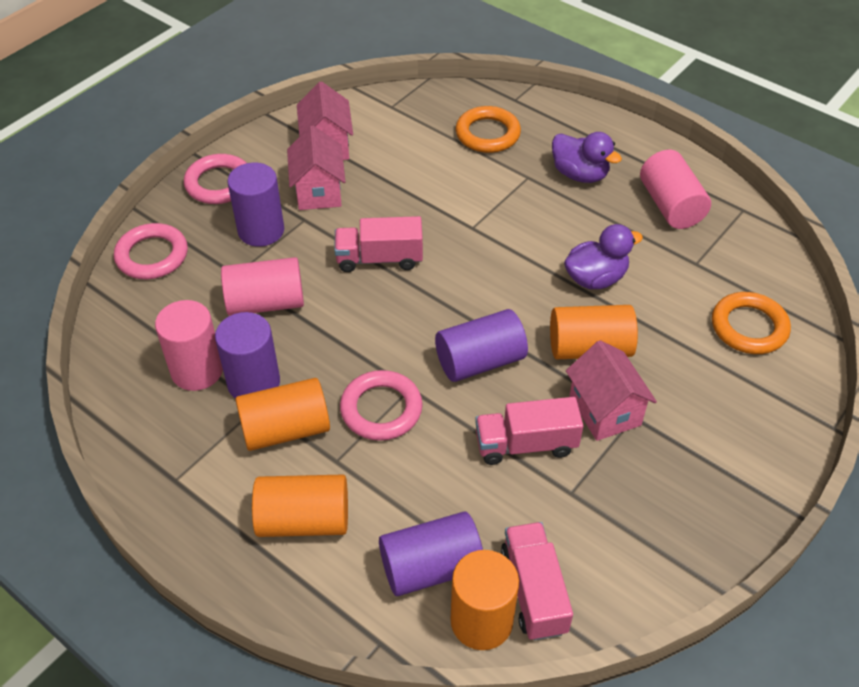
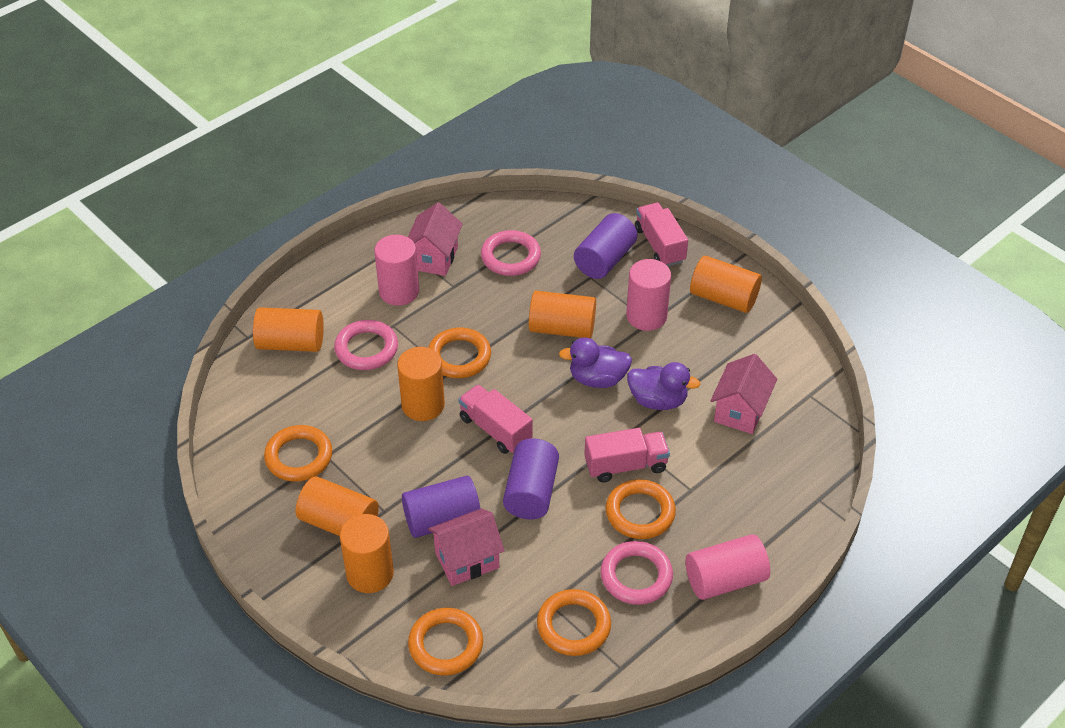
orange cylinder: [235,378,330,451] [252,475,348,537] [451,550,519,650] [550,305,638,359] = 4 -> [253,307,324,352] [296,477,379,536] [340,514,394,593] [397,347,445,421] [529,291,596,338] [690,256,762,313] = 6
orange ring: [456,106,521,153] [712,292,791,354] = 2 -> [264,425,332,481] [408,608,483,676] [428,328,491,378] [537,589,611,656] [605,479,676,539] = 5
purple cylinder: [215,312,280,399] [227,163,284,247] [379,511,483,596] [435,309,528,382] = 4 -> [402,476,481,538] [503,438,559,519] [574,213,637,279] = 3

